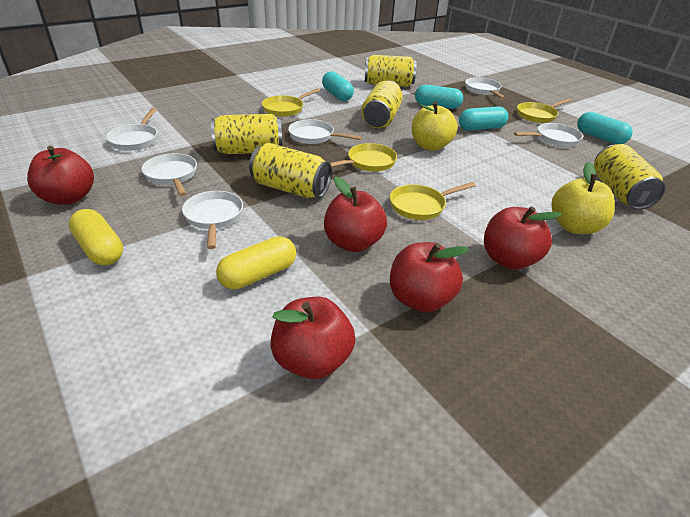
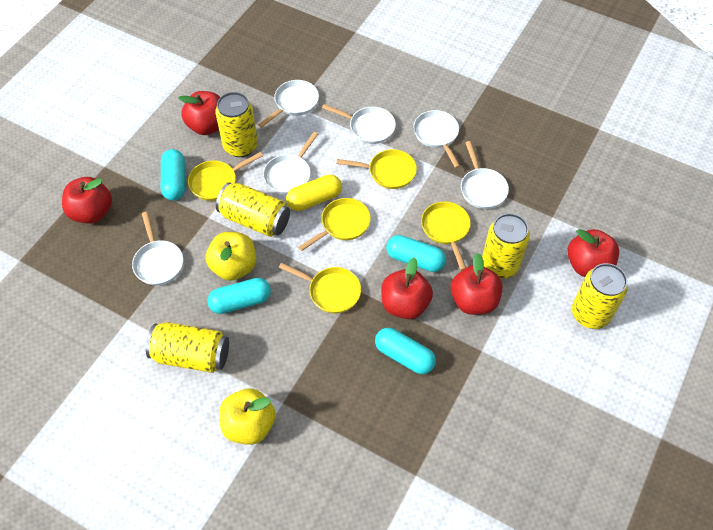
yellow capsule: [69,209,123,265] [216,236,296,290] = 2 -> [286,174,342,211] = 1
yellow pan: [262,88,320,117] [330,143,397,172] [390,182,476,220] [517,98,571,123] = 4 -> [188,152,263,201] [279,263,361,313] [298,198,371,251] [337,149,417,189] [421,202,471,271] = 5

